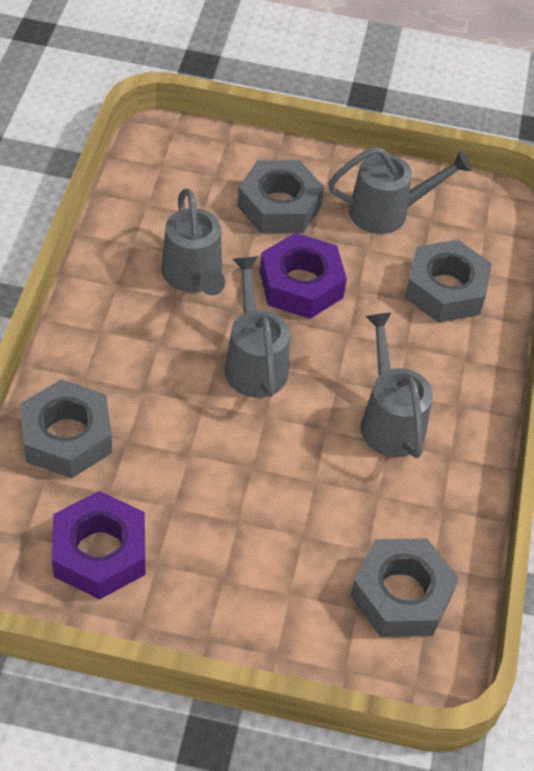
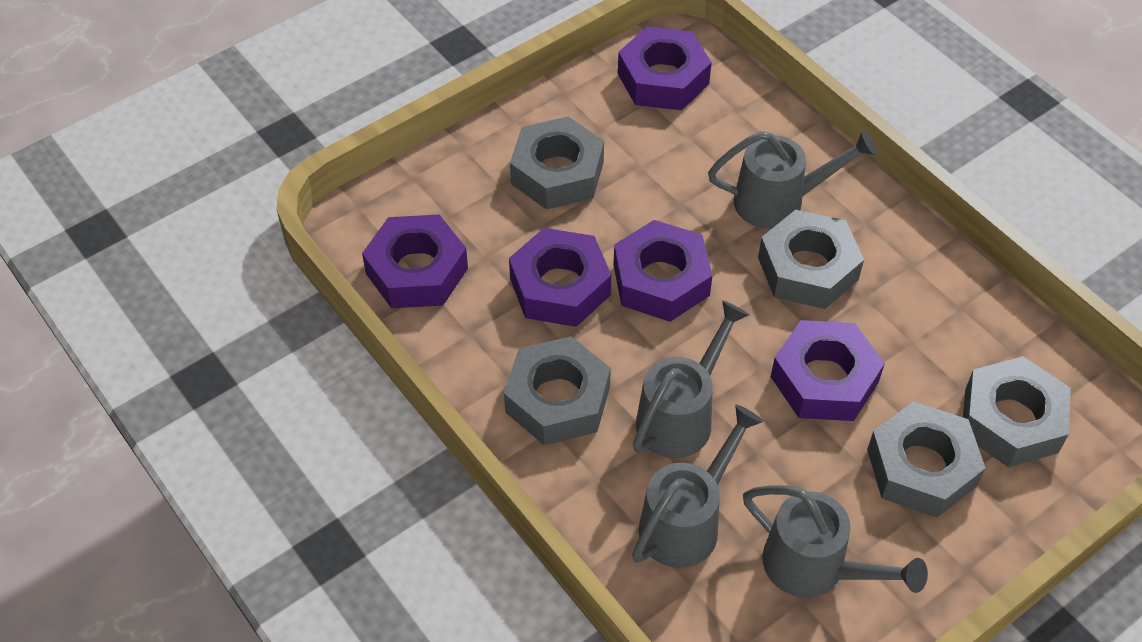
grey nut: [20,379,112,478] [237,160,324,233] [350,538,459,637] [405,239,492,323] = 4 -> [504,336,611,445] [510,117,604,210] [758,210,864,309] [867,401,986,518] [963,356,1071,467] = 5
purple nut: [52,491,145,599] [260,233,347,319] = 2 -> [362,215,468,308] [509,228,611,327] [613,220,713,322] [618,27,712,110] [771,320,885,421] = 5

